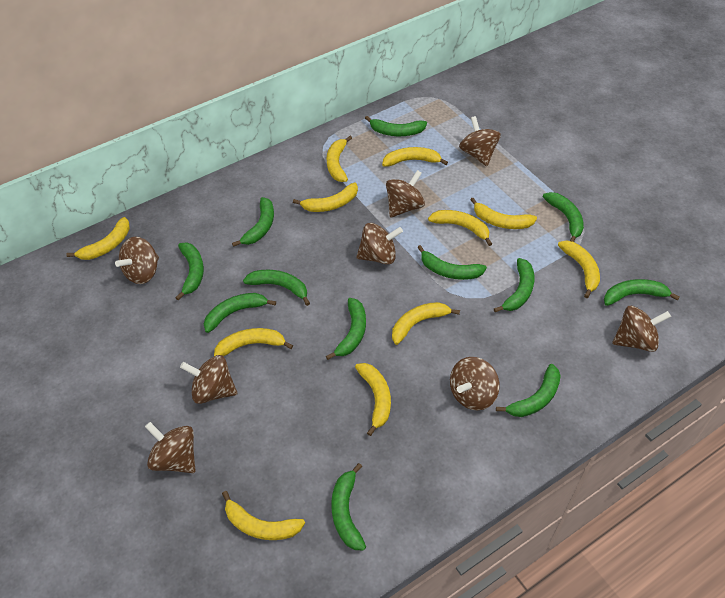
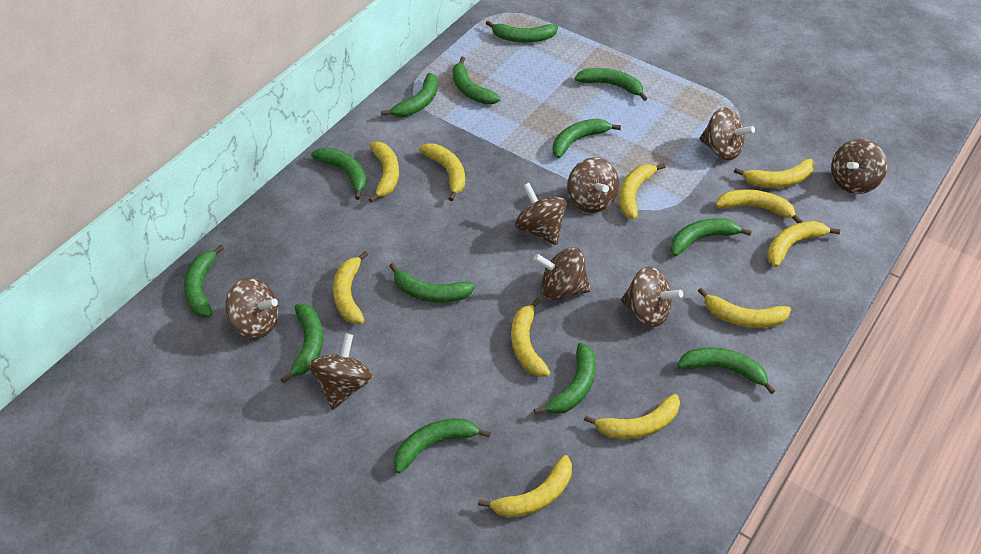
green banana: [175,242,204,300] [204,293,276,333] [232,197,274,247] [243,270,310,306] [326,298,366,360] [331,463,366,551] [365,116,427,136] [417,245,487,280] [494,258,534,312] [496,364,561,417] [543,192,584,242] [604,279,680,306] = 12 -> [184,245,224,317] [281,304,323,383] [311,147,367,200] [381,73,438,117] [389,263,475,303] [394,418,491,473] [453,57,501,104] [486,20,558,43] [534,342,596,414] [553,119,621,158] [575,68,647,101] [670,218,752,256] [678,348,775,394] = 13

